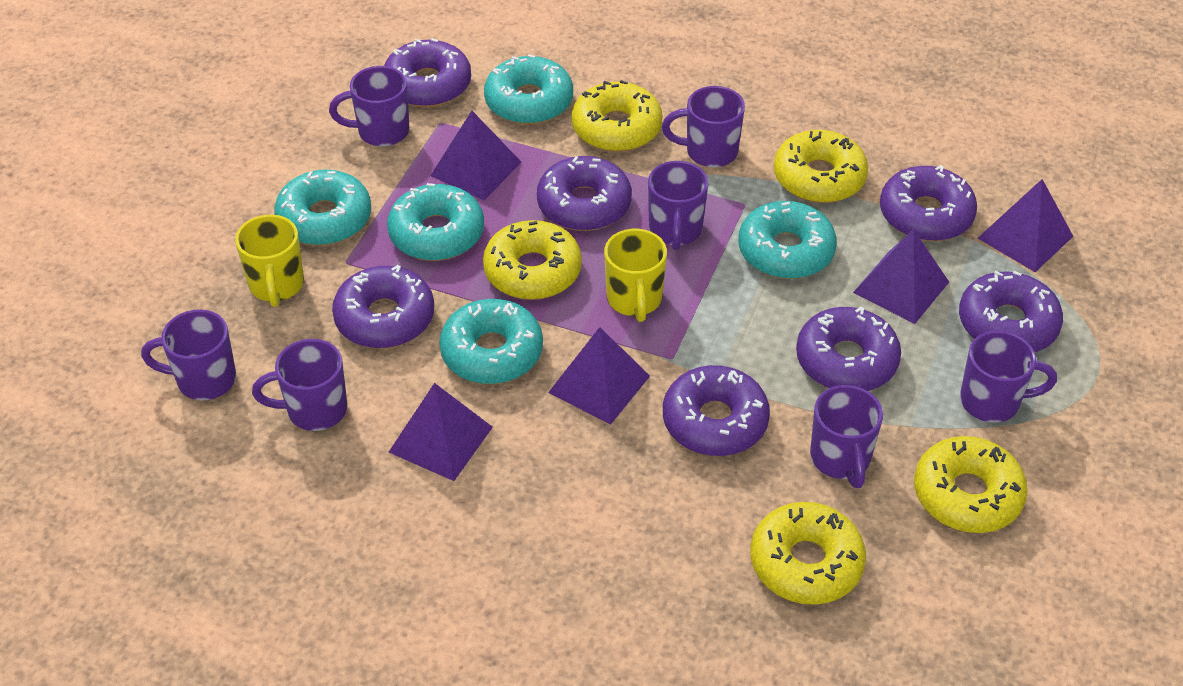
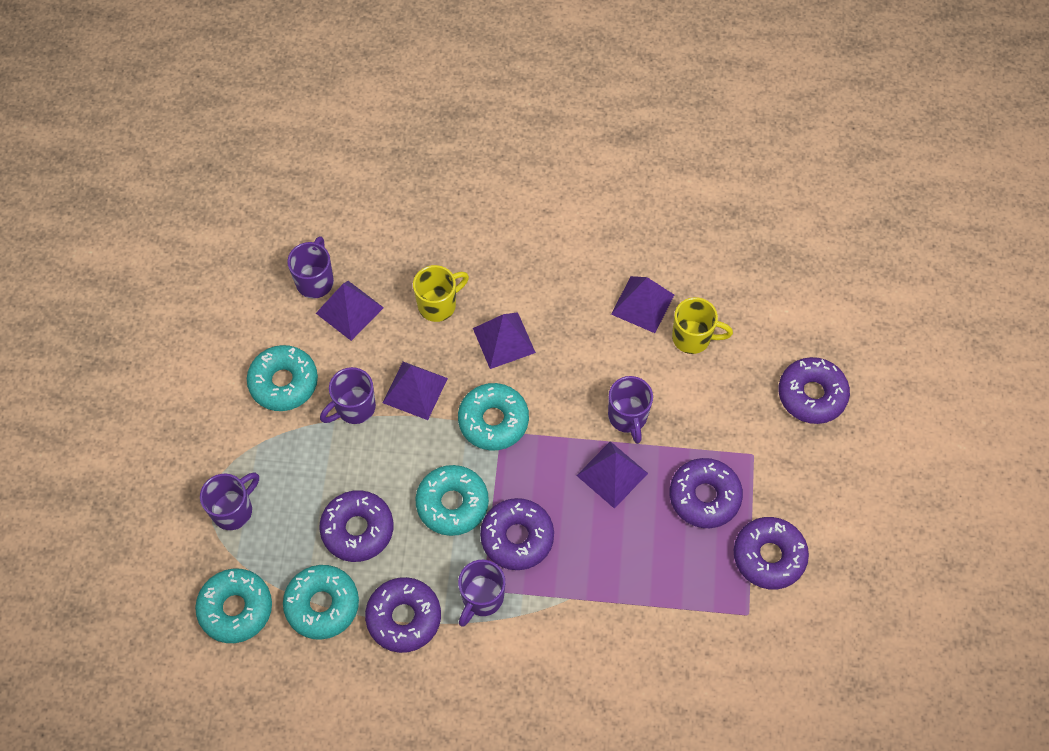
purple donut: [332,265,434,348] [384,38,471,107] [537,156,632,231] [663,365,770,456] [796,307,901,391] [880,165,977,241] [959,271,1063,352] = 7 -> [319,490,393,562] [365,577,441,653] [480,498,554,570] [670,458,743,528] [734,517,809,589] [779,357,850,424] = 6
purple mug: [141,309,236,401] [252,339,347,431] [329,66,409,146] [648,161,709,250] [662,86,745,167] [810,385,883,488] [960,331,1057,423] = 7 -> [200,472,259,530] [287,236,334,299] [320,367,376,424] [458,560,505,627] [608,376,653,444] = 5
yellow donut: [483,220,582,300] [571,80,663,152] [750,502,866,605] [774,130,868,203] [914,436,1028,533] = 5 -> none = 0

